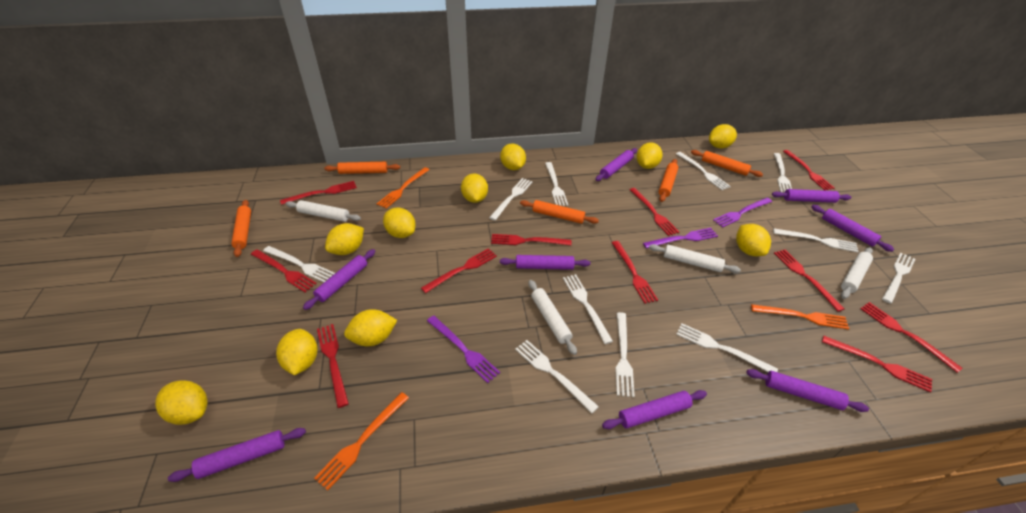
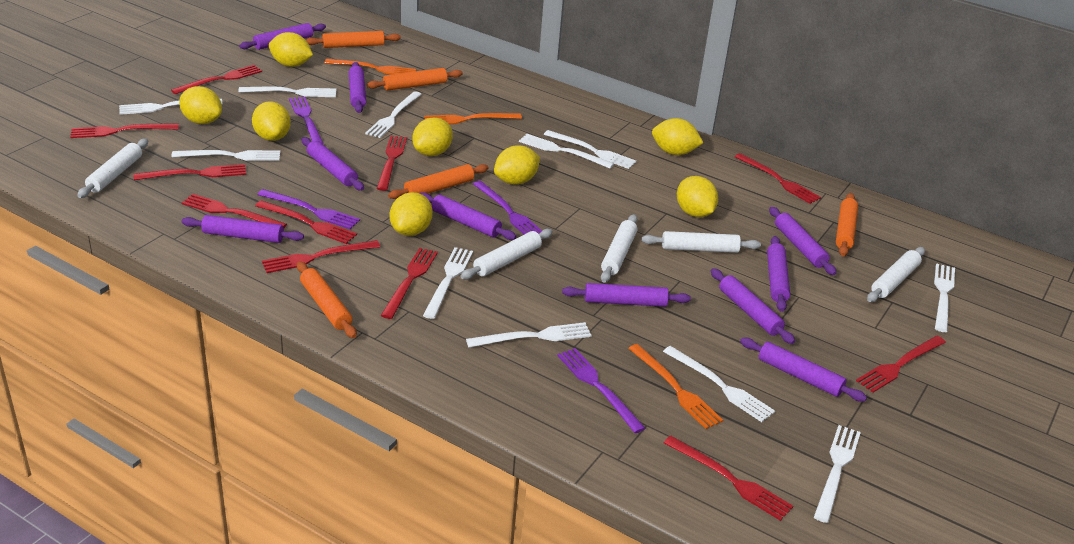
purple fork: [427,316,500,383] [643,228,718,249] [713,198,772,228] = 3 -> [257,189,360,229] [289,96,324,144] [473,181,542,234] [557,348,646,433] = 4
purple rolling pin: [168,428,306,482] [303,249,375,310] [500,255,590,270] [595,148,637,181] [602,390,707,429] [746,369,869,412] [772,189,852,203] [811,205,894,252] = 8 -> [182,215,304,243] [239,23,326,50] [301,137,364,191] [349,62,366,113] [420,192,516,240] [562,283,691,307] [711,268,795,344] [740,338,867,402] [767,236,790,312] [769,207,837,275] = 10
white rolling pin: [286,200,361,222] [528,280,577,355] [649,244,741,273] [841,247,873,299] = 4 -> [77,139,148,198] [461,229,553,279] [601,214,637,283] [641,231,761,253] [867,247,925,302] = 5
yellow lemon: [155,380,208,425] [276,329,317,375] [325,223,364,255] [344,309,397,346] [383,207,416,238] [461,174,488,203] [500,143,526,170] [637,142,663,169] [709,124,737,149] [736,224,771,256] = 10 -> [179,86,222,124] [252,101,291,141] [269,32,313,67] [390,192,433,236] [412,117,453,156] [494,145,540,185] [652,118,703,155] [677,176,718,217] = 8

